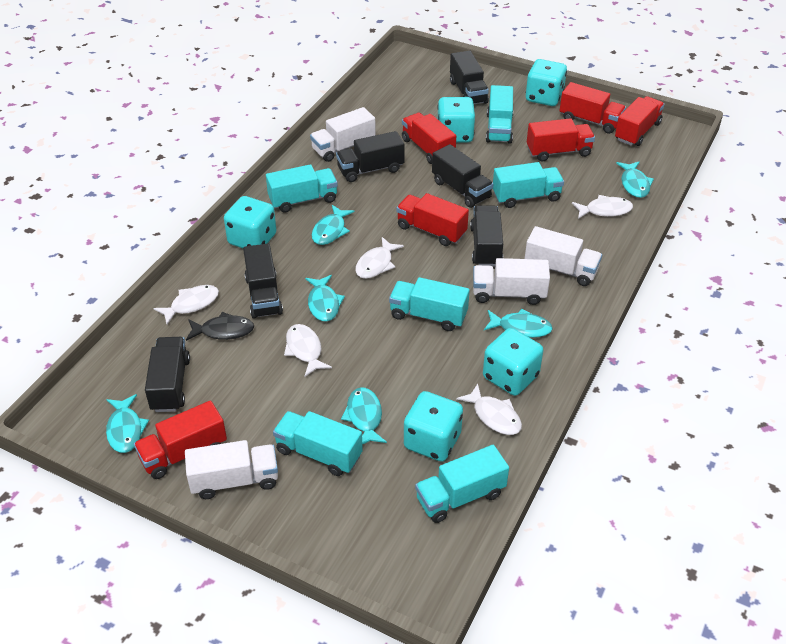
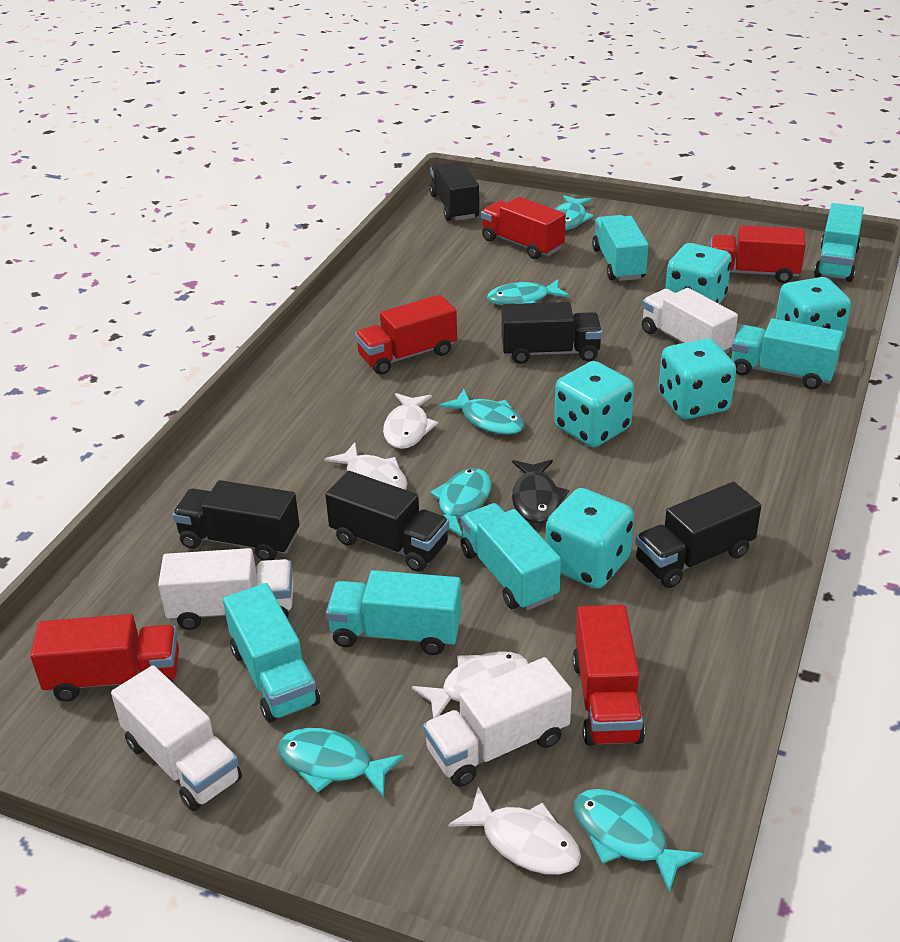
black truck: [145,337,190,412] [243,243,283,319] [336,131,405,182] [432,144,493,208] [450,51,489,104] [470,205,503,267] = 6 -> [172,480,300,561] [325,471,449,572] [429,161,479,221] [501,302,602,364] [635,482,761,588] = 5
red truck: [134,401,227,479] [396,193,469,246] [402,113,456,164] [527,118,595,161] [560,82,626,134] [615,96,665,146] = 6 -> [30,614,179,702] [355,295,457,375] [481,197,566,259] [572,605,645,746] [711,225,806,283] = 5
white fish: [153,285,219,325] [284,324,332,377] [355,237,404,279] [456,383,522,435] [572,195,633,219] = 5 -> [324,442,408,490] [383,393,438,449] [412,651,528,718] [448,787,581,875] = 4

